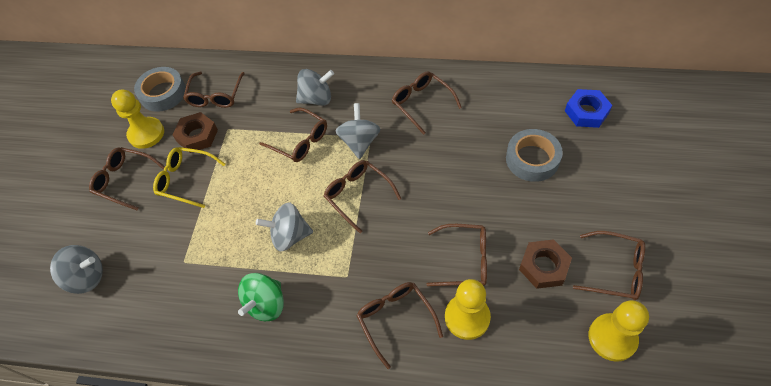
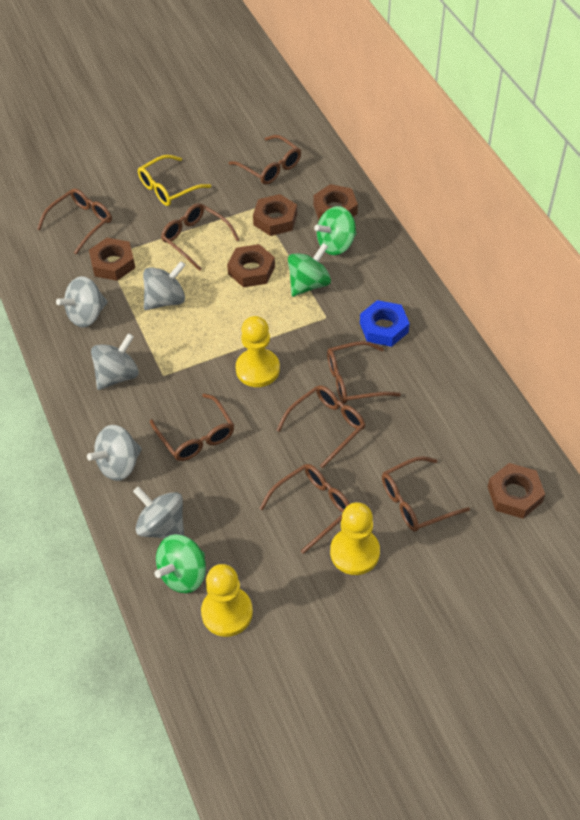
brown nut: [173,112,218,153] [519,239,572,289] = 2 -> [89,238,135,281] [227,244,275,288] [253,194,297,236] [313,184,358,220] [488,463,545,519] = 5
green spinning top: [238,273,284,321] = 1 -> [154,534,206,593] [288,243,331,297] [314,206,356,255] = 3
grey spinning top: [50,245,103,294] [256,202,313,252] [296,69,334,106] [336,103,381,159] = 4 -> [56,276,108,328] [87,425,142,481] [91,333,139,390] [133,486,184,539] [143,261,186,310] = 5
grey tape: [134,67,186,112] [506,129,563,182] = 2 -> none = 0

